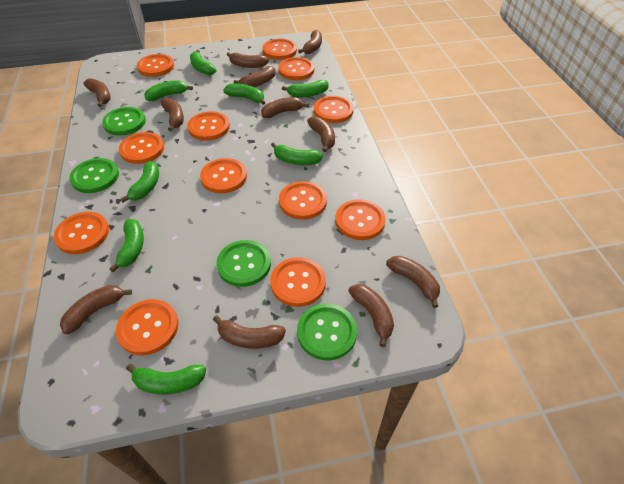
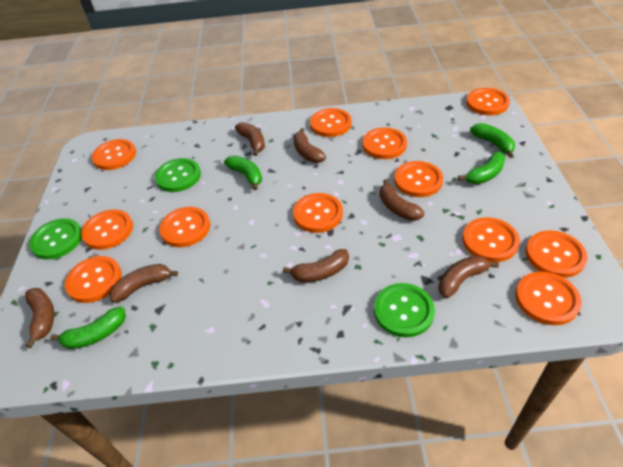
brown banana: [60,285,132,334] [83,78,111,107] [161,98,184,131] [213,315,286,349] [227,52,269,68] [234,66,275,87] [261,97,309,118] [298,30,322,54] [307,116,335,152] [348,284,394,347] [386,256,440,308] = 11 -> [25,288,54,348] [109,264,178,303] [235,122,265,156] [283,249,349,282] [293,128,326,163] [379,179,424,221] [438,256,499,298] = 7
green banana: [109,219,144,272] [120,161,159,202] [126,364,206,395] [144,80,193,101] [190,50,217,75] [223,83,266,105] [271,142,323,165] [282,80,329,97] = 8 -> [50,307,126,349] [224,156,262,190] [458,152,505,184] [470,123,515,158] = 4
green button: [69,158,119,193] [102,107,146,135] [216,240,271,287] [297,304,357,360] = 4 -> [29,218,82,260] [155,158,201,192] [374,283,435,337] = 3

